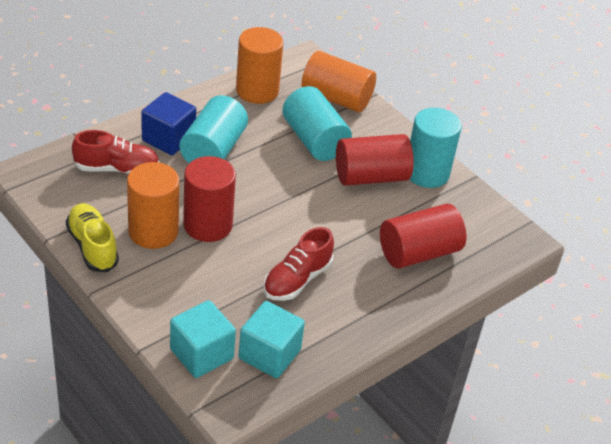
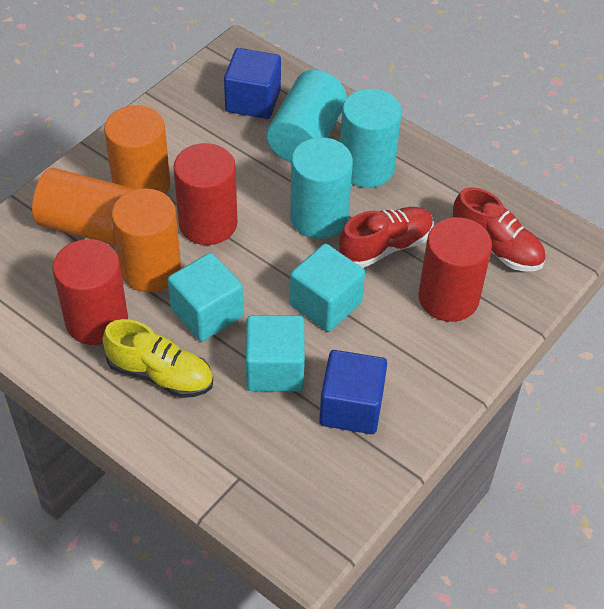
blue cube: [141,92,196,155] = 1 -> [224,48,281,119] [319,350,387,434] = 2
turquoise cube: [170,300,236,378] [239,301,305,378] = 2 -> [168,253,244,341] [246,315,305,391] [290,244,365,332] = 3

